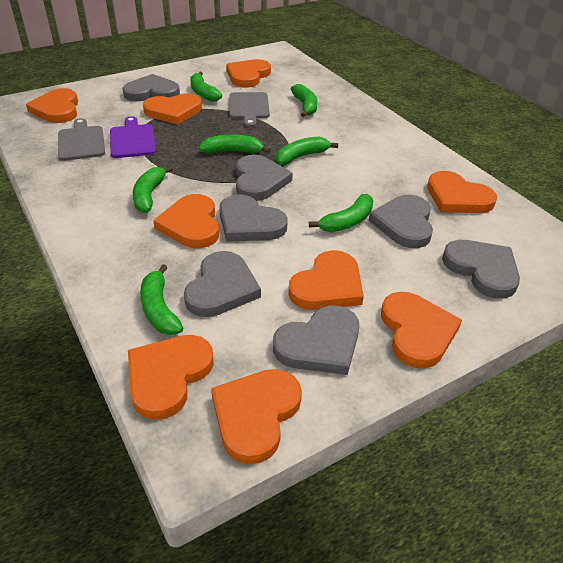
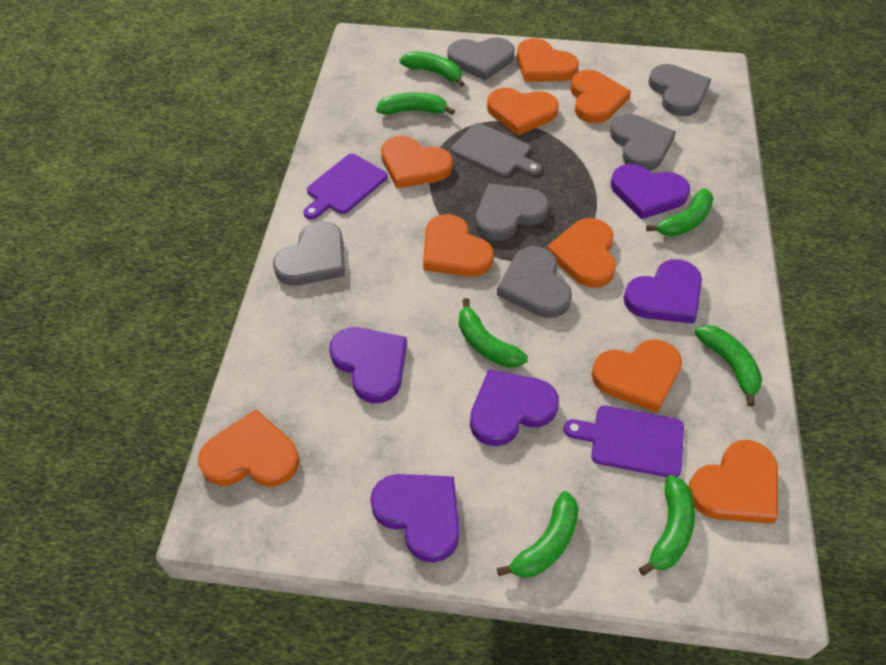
grey cutting board: [58,118,105,161] [229,92,270,128] = 2 -> [451,123,542,176] = 1
grey heart: [122,74,180,102] [184,251,261,317] [219,194,288,242] [236,155,293,201] [273,305,360,375] [369,195,433,248] [442,240,520,299] = 7 -> [273,221,345,286] [447,37,515,81] [475,183,549,240] [497,246,572,318] [610,114,676,171] [648,64,711,116] = 6
purple cutting board: [110,116,156,158] = 1 -> [303,154,388,220] [564,405,684,477] = 2
purple heart: none = 0 -> [329,327,407,403] [370,474,460,563] [470,369,559,446] [611,164,690,219] [623,259,702,324] = 5

